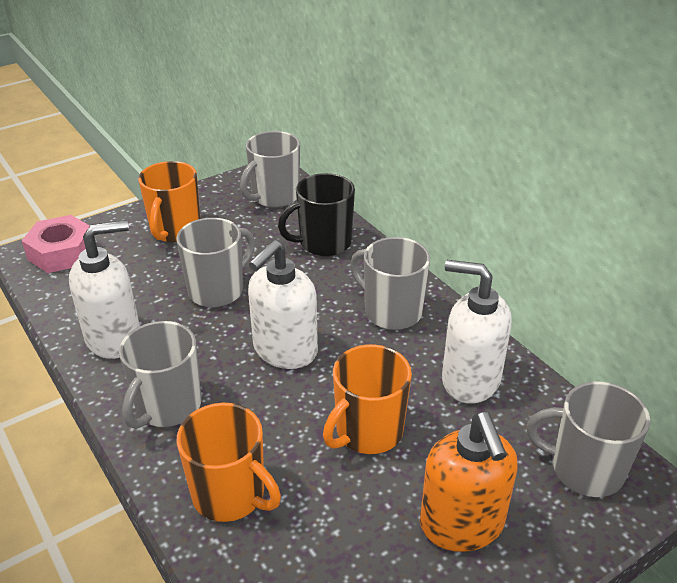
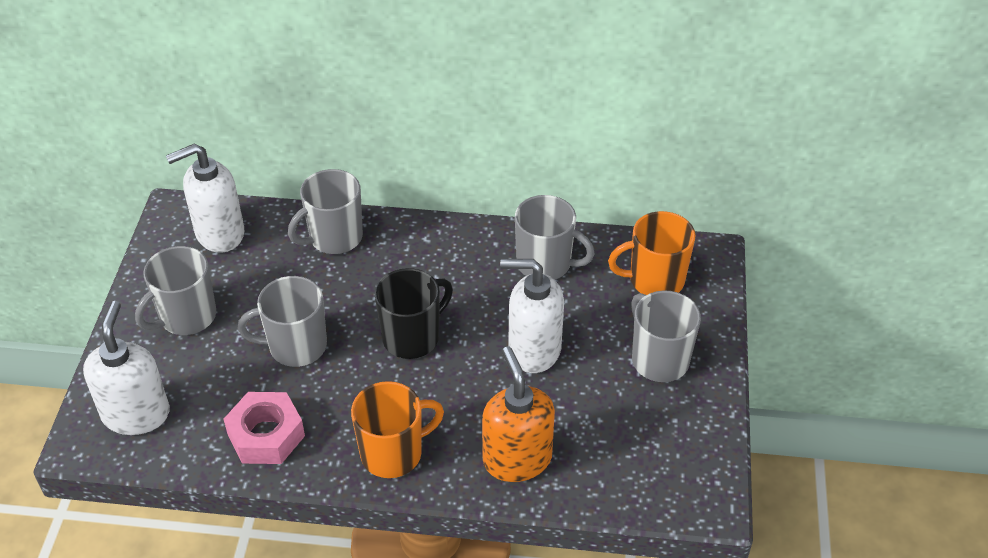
orange mug: [138,161,200,242] [177,403,281,522] [323,344,412,454] = 3 -> [351,381,444,478] [608,211,695,295] = 2

